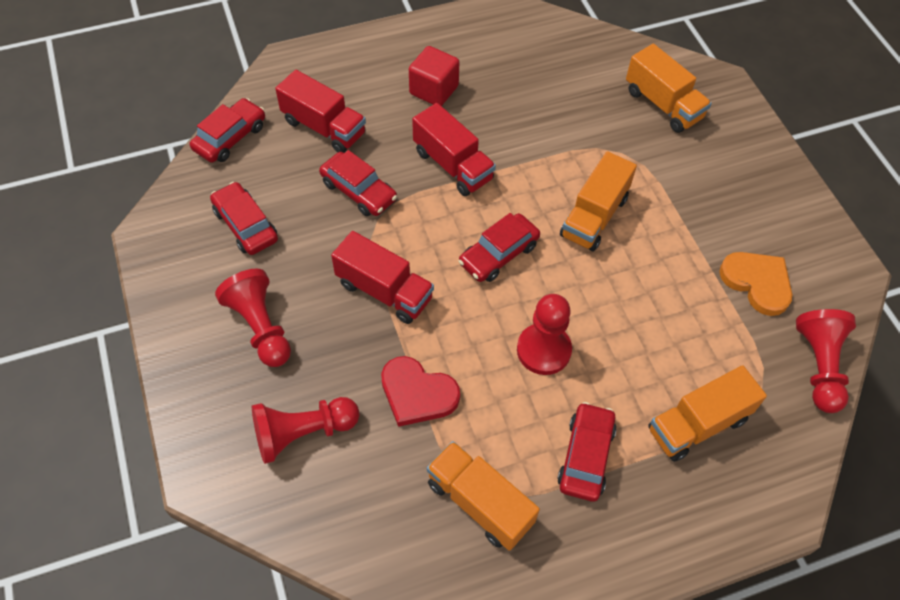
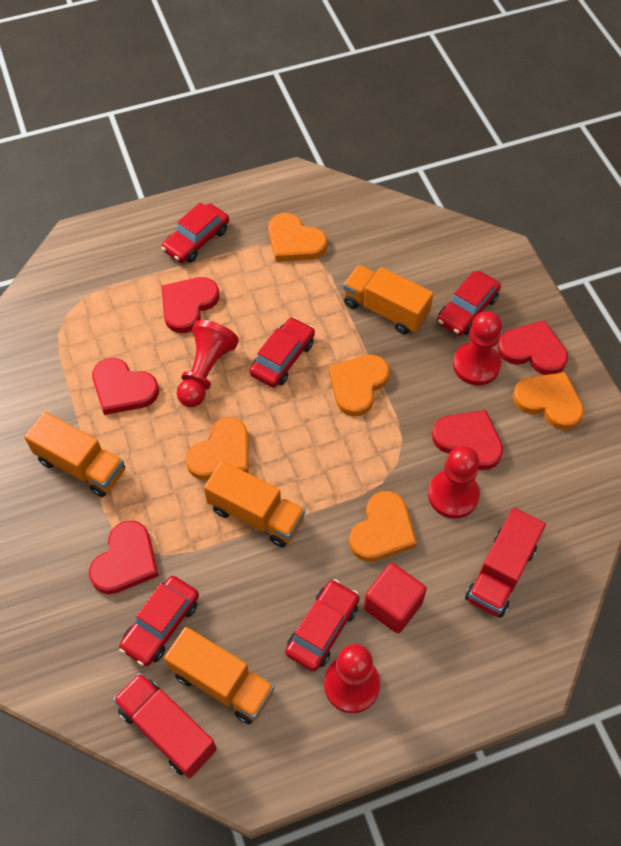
orange heart: [719,252,792,316] = 1 -> [186,417,249,480] [268,213,327,261] [328,355,390,416] [349,491,417,562] [513,372,584,430] = 5
red heart: [381,356,460,427] = 1 -> [89,520,159,594] [92,358,159,415] [161,277,219,333] [432,410,503,470] [498,320,568,375] = 5
red truck: [275,70,366,153] [331,231,434,324] [412,103,496,196] = 3 -> [113,673,217,779] [465,508,546,618] = 2

